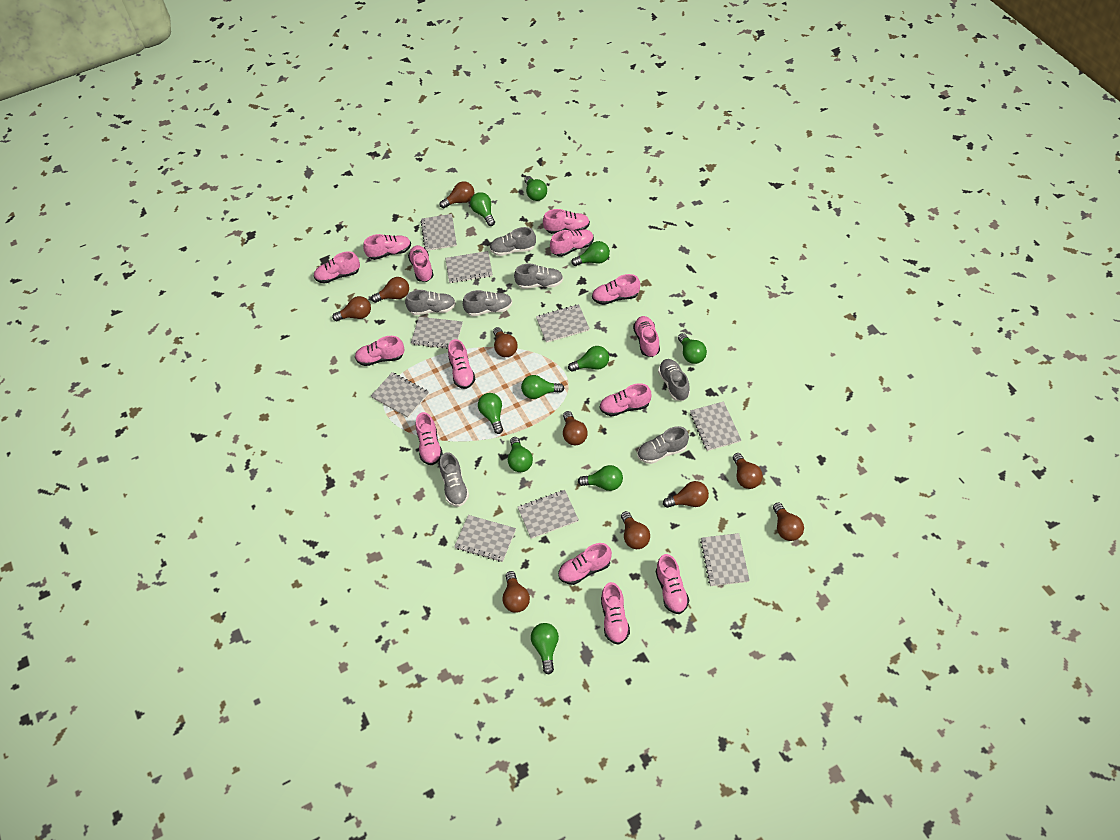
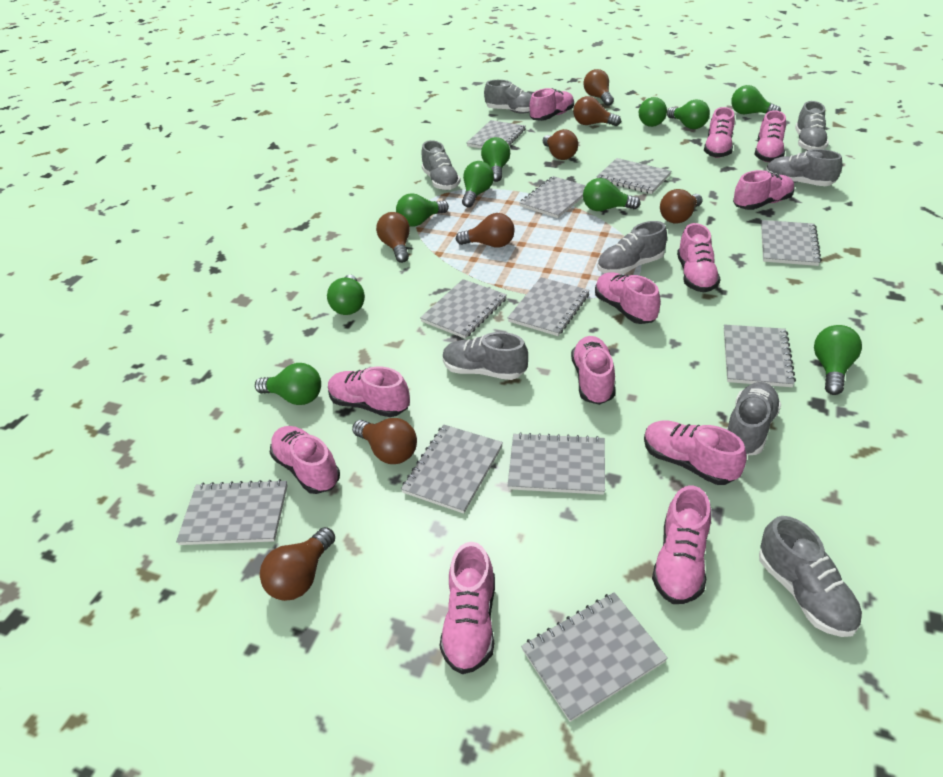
brown light bulb: [332,296,371,321] [371,277,409,303] [440,181,474,208] [493,327,518,357] [503,571,530,613] [563,411,588,445] [621,511,650,549] [663,481,709,508] [733,453,763,489] [773,502,804,541] = 10 -> [260,527,335,601] [352,418,417,464] [376,212,410,263] [456,213,515,248] [543,129,578,160] [573,96,621,126] [583,69,614,106] [660,189,703,224] = 8
grey notebook: [371,372,429,418] [411,317,463,349] [421,214,457,251] [445,251,493,283] [454,515,516,562] [518,490,579,539] [536,304,590,343] [690,401,741,451] [700,533,750,586] = 9 -> [176,479,288,545] [401,424,503,514] [420,279,507,339] [467,120,526,149] [507,432,605,495] [508,277,590,336] [519,176,586,218] [521,592,668,722] [596,158,671,194] [724,324,796,387] [761,220,821,266] = 11
grey shoe: [405,290,456,315] [439,452,469,507] [463,290,512,316] [489,227,536,256] [514,264,563,289] [637,426,689,464] [658,359,690,401] = 7 -> [422,140,461,190] [443,332,528,380] [484,80,532,113] [597,221,667,275] [727,382,781,455] [759,516,862,637] [766,149,842,186] [795,101,829,151] = 8
pink shoe: [314,251,360,284] [355,336,405,366] [363,234,411,260] [408,245,434,282] [415,412,443,465] [448,339,475,389] [543,209,590,234] [550,229,594,257] [558,543,612,585] [592,274,640,305] [600,383,651,417] [601,582,630,645] [633,316,660,357] [656,554,689,614] = 14 -> [270,426,340,494] [328,367,410,417] [440,542,495,674] [529,88,574,121] [571,336,615,405] [595,273,661,324] [644,420,747,485] [652,486,711,604] [677,223,721,292] [704,107,735,158] [733,170,794,210] [755,111,786,162] = 12

